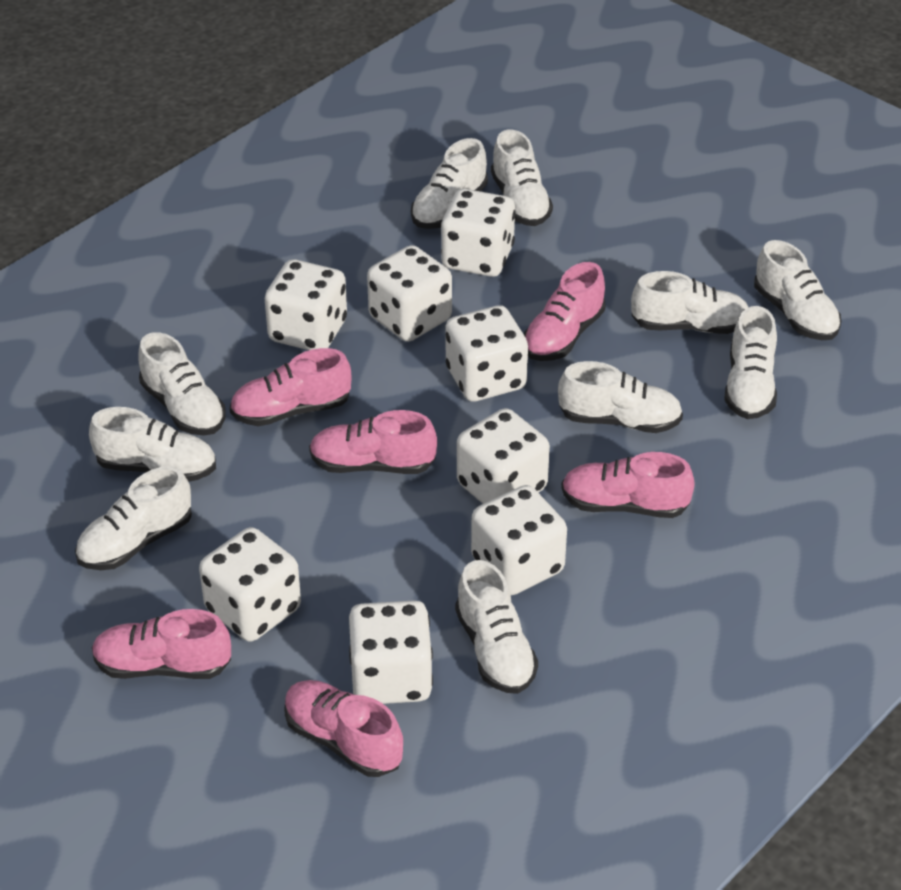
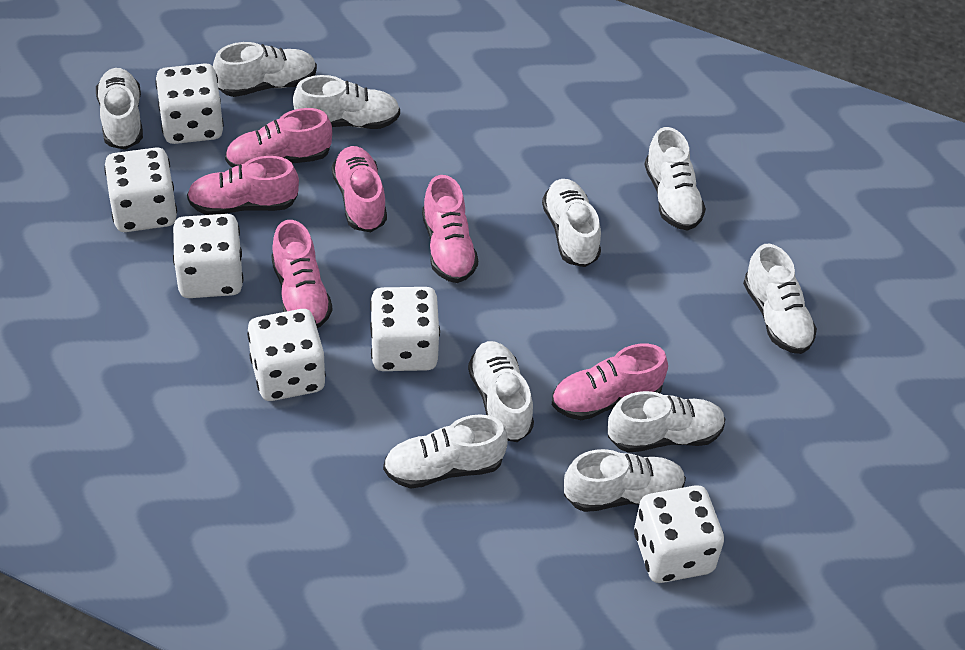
white dice: [199,527,301,642] [265,259,347,350] [349,600,433,704] [367,245,452,342] [441,189,516,277] [446,305,528,402] [457,408,550,504] [471,485,567,595] = 8 -> [104,147,177,232] [155,63,224,144] [173,214,243,298] [247,309,326,401] [370,287,440,371] [634,485,724,583] = 6

